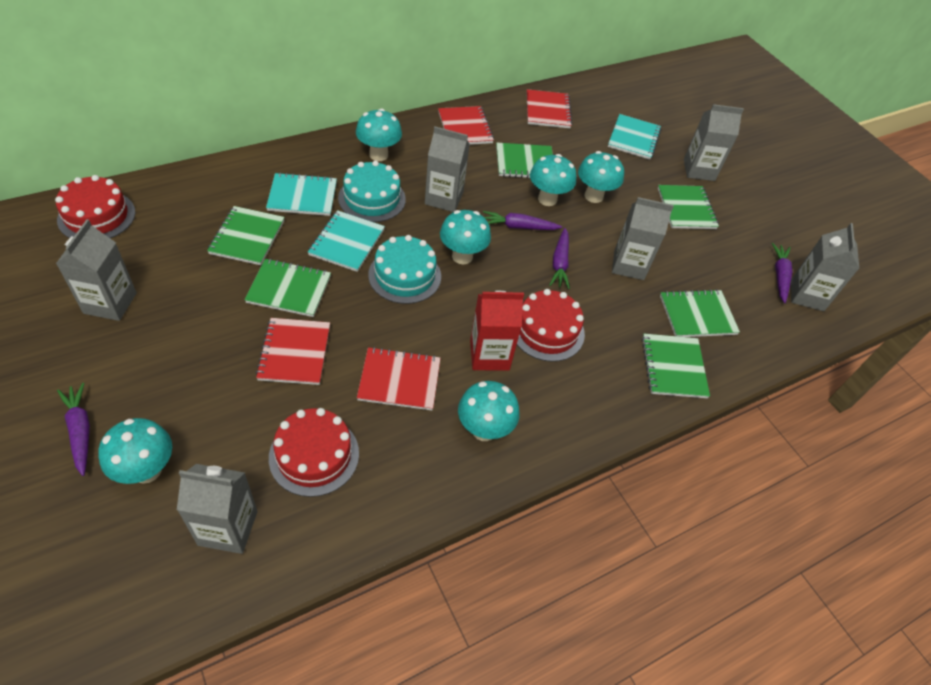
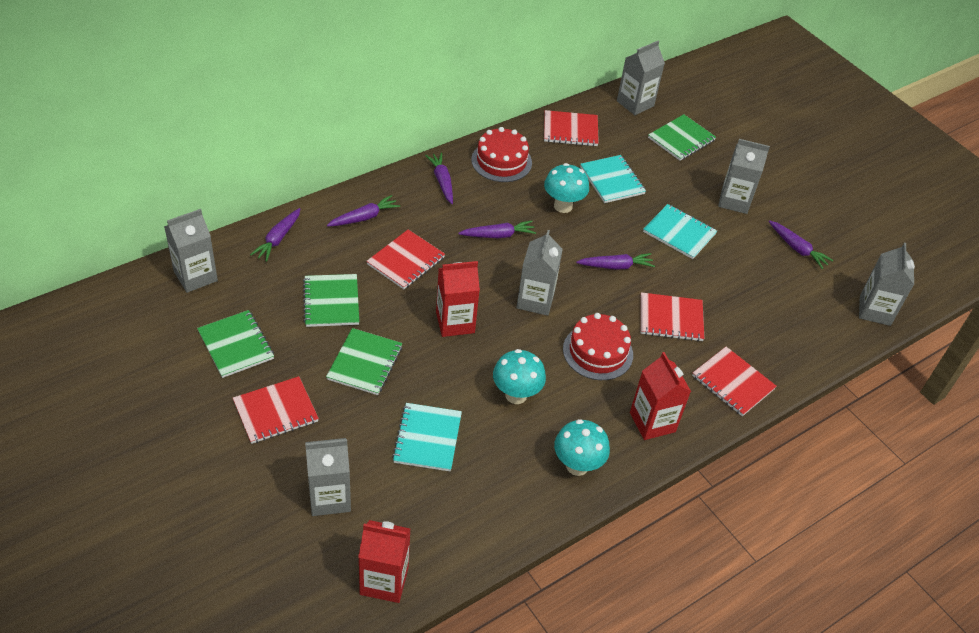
green notebook: [207,206,285,265] [244,259,331,317] [496,143,553,178] [642,334,710,398] [658,185,719,229] [660,289,740,337] = 6 -> [197,310,274,378] [303,274,359,327] [326,328,402,395] [648,114,716,161] = 4
purple carrot: [57,383,90,476] [483,211,562,230] [549,228,570,289] [772,243,793,303] = 4 -> [250,208,301,262] [327,195,400,227] [425,153,453,204] [458,220,536,238] [576,253,655,270] [768,220,833,269] = 6
red cake: [55,175,135,238] [269,408,359,497] [517,289,585,362] = 3 -> [471,127,532,182] [563,313,633,380] = 2
red carton: [470,291,524,371] = 1 -> [358,520,410,603] [436,261,480,337] [630,352,691,440] = 3
red notebook: [256,318,330,385] [357,347,441,410] [438,106,494,145] [527,89,573,128] = 4 -> [233,376,319,444] [366,229,445,289] [544,110,599,146] [641,292,704,341] [692,347,777,416] = 5
turquoise cake: [338,161,406,222] [368,235,441,304] = 2 -> none = 0
turquoise mushroom: [98,418,172,484] [356,109,402,161] [440,210,491,265] [458,381,519,441] [530,154,576,206] [578,151,624,203] = 6 -> [493,349,546,404] [544,163,589,213] [554,419,610,476] = 3

